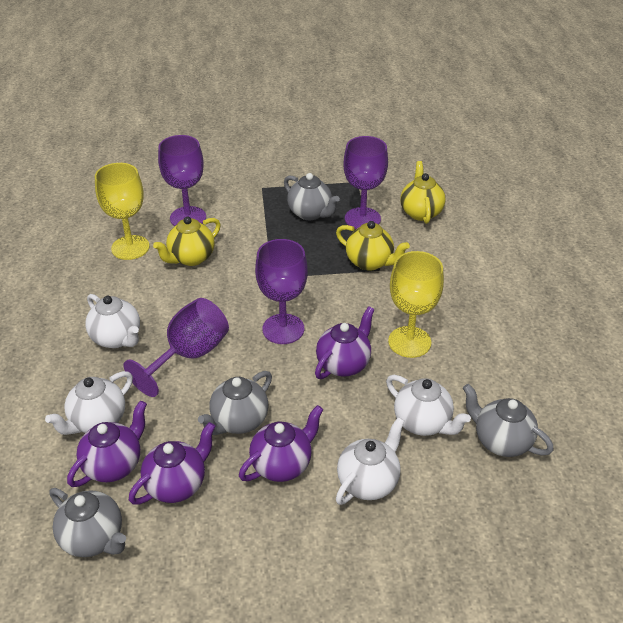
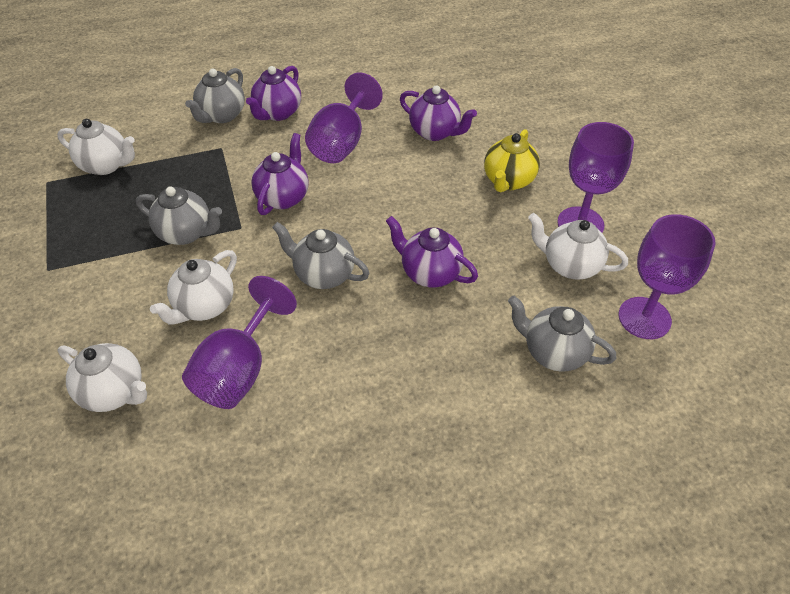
yellow goblet: [95,163,150,260] [388,251,444,358] = 2 -> none = 0
yellow teapot: [153,216,221,266] [336,221,410,271] [400,161,446,224] = 3 -> [484,129,540,192] = 1

